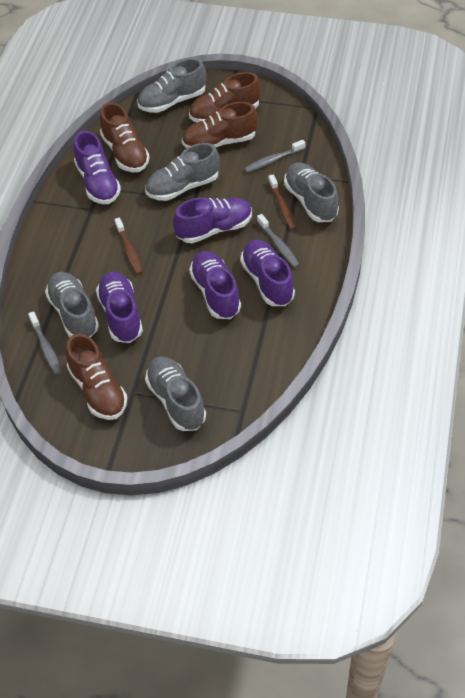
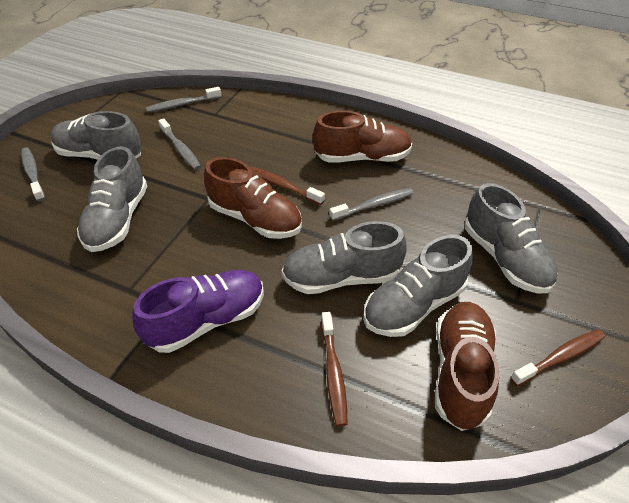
brown shoe: [66,334,127,420] [100,102,150,172] [182,102,258,148] [189,72,261,122] = 4 -> [204,157,302,239] [313,111,412,163] [435,302,500,431] = 3
brown toothbrush: [114,217,143,275] [268,175,297,230] = 2 -> [250,167,325,205] [321,312,347,426] [510,329,605,386] = 3
grey toothbrush: [28,311,61,374] [244,140,306,173] [257,214,300,268] = 3 -> [21,148,45,201] [146,87,221,113] [158,118,201,170] [329,188,414,221] = 4
purple shoe: [74,131,121,204] [96,272,143,343] [173,197,252,243] [189,251,241,319] [240,240,295,306] = 5 -> [132,270,264,353] = 1

